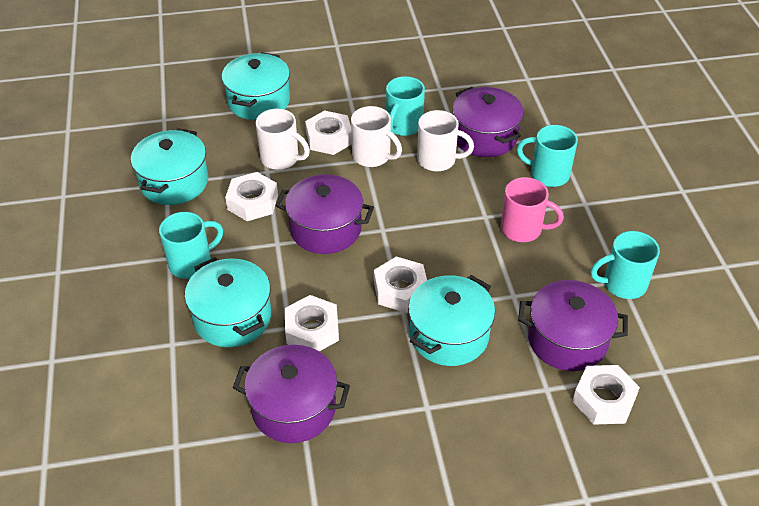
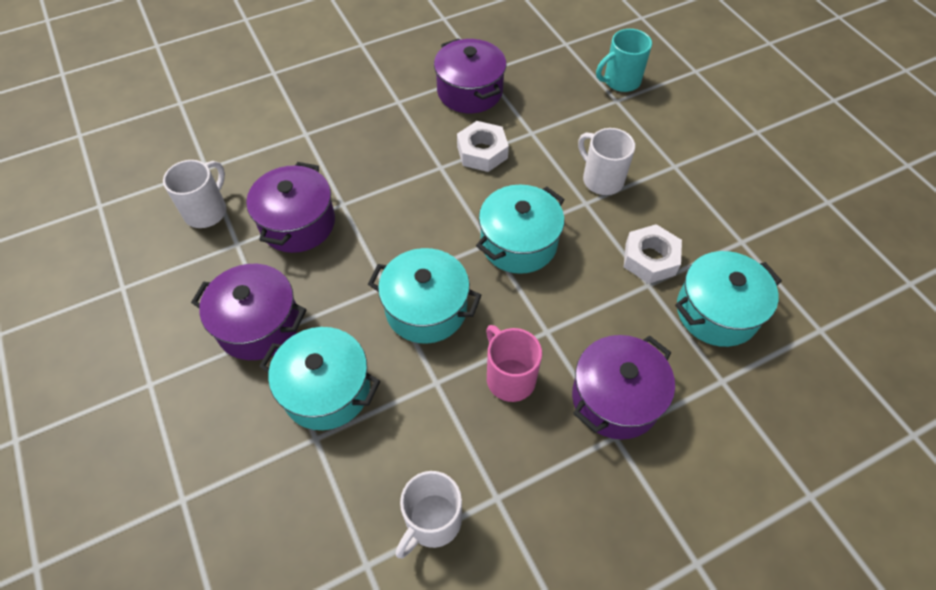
turquoise mug: [159,212,223,279] [386,76,425,136] [517,125,578,187] [591,231,660,299] = 4 -> [596,29,652,92] = 1
white nut: [225,172,278,221] [285,295,339,351] [305,110,352,155] [374,256,427,313] [573,365,640,425] = 5 -> [457,121,509,172] [624,224,682,284] = 2

